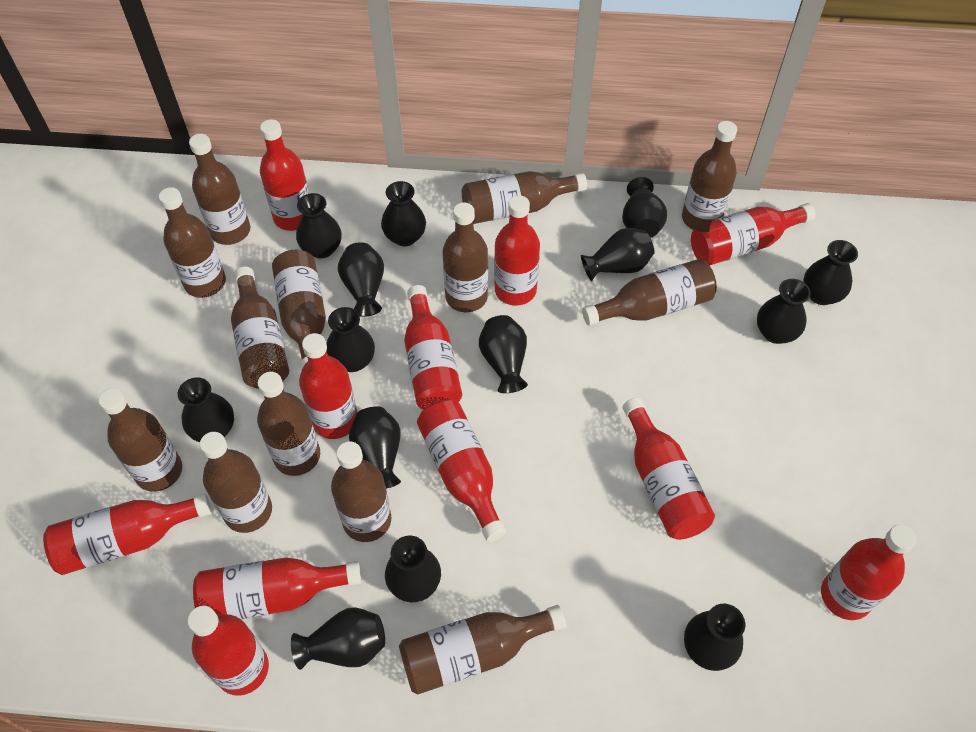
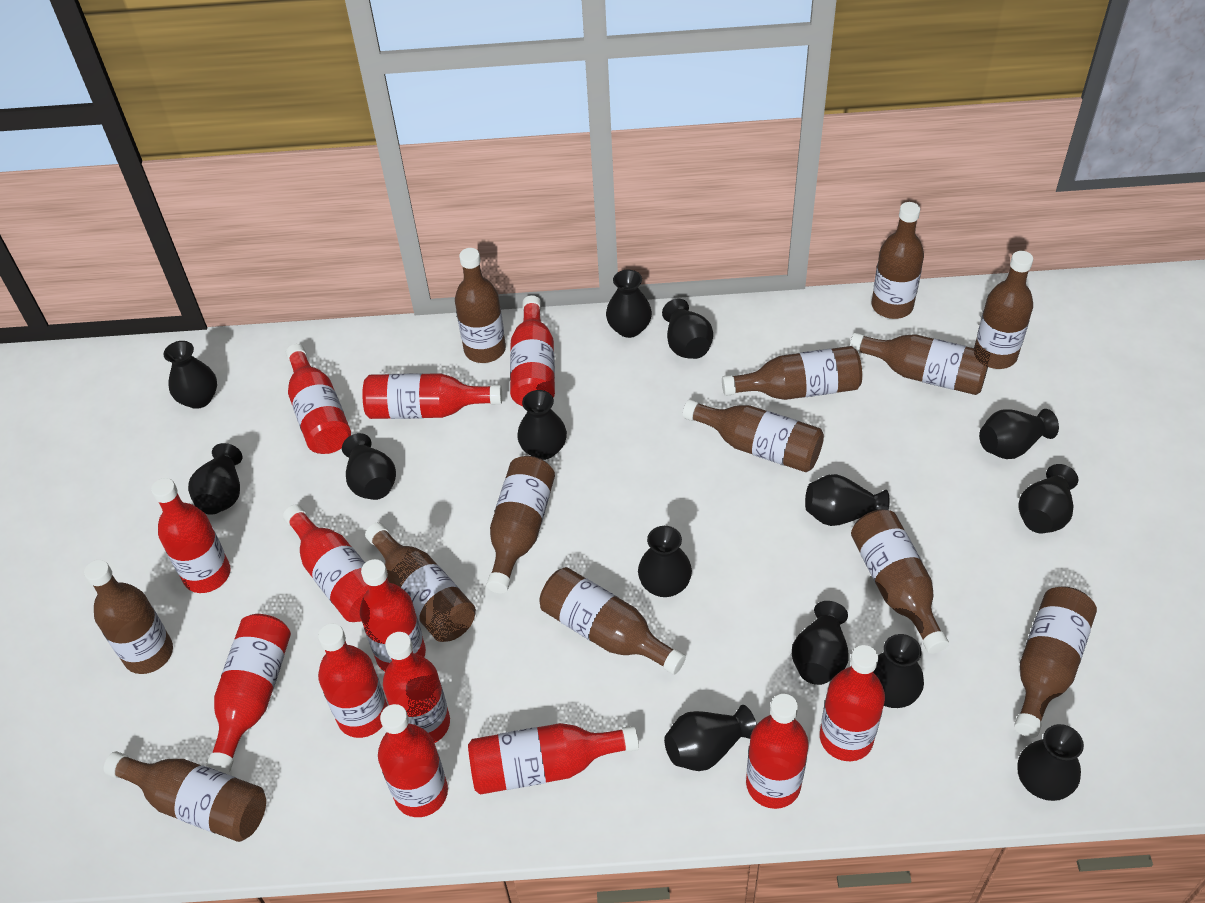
red bottle: [43,493,212,575] [188,606,269,696] [193,557,361,619] [260,119,309,231] [299,333,357,439] [404,285,462,410] [417,399,506,542] [494,195,540,306] [623,398,715,540] [691,203,815,265] [821,525,916,620] = 11 -> [151,478,230,593] [206,614,291,774] [283,504,368,622] [286,344,351,454] [318,623,388,738] [360,559,426,672] [362,373,502,419] [378,704,448,817] [383,632,450,743] [468,723,639,795] [510,295,555,406] [746,694,809,809] [820,645,885,761] = 13

